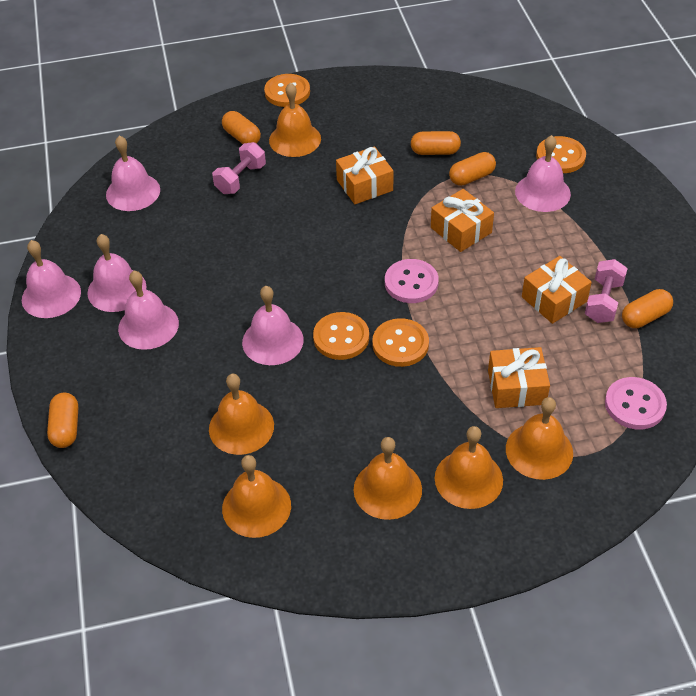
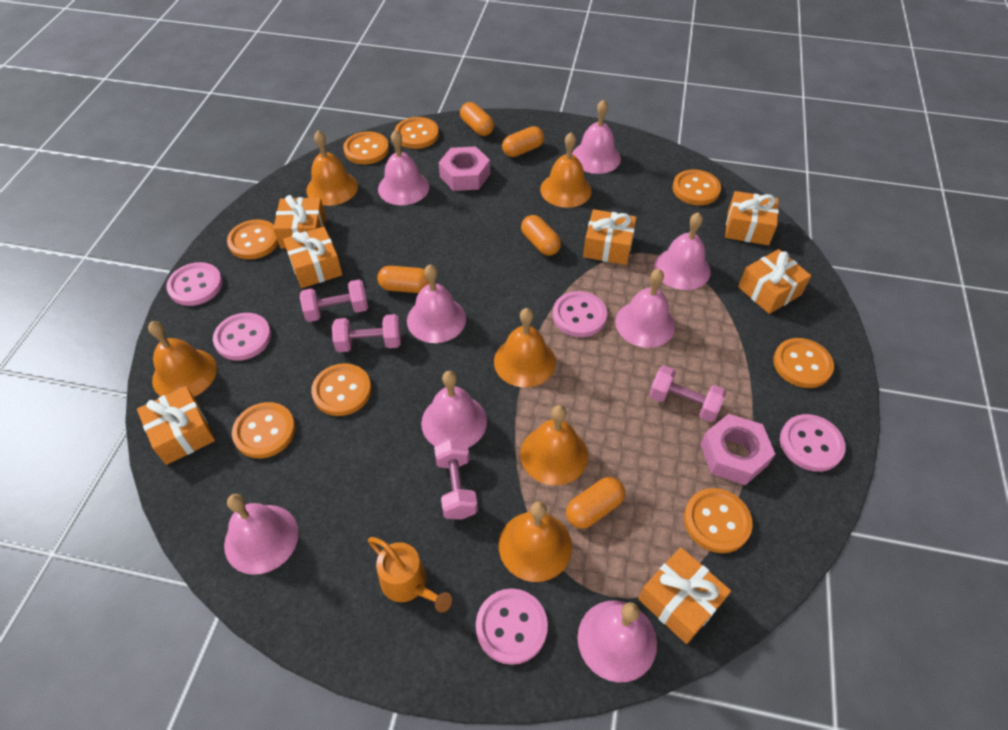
orange button: [264,74,310,107] [313,312,369,360] [372,318,429,367] [536,136,586,173] = 4 -> [227,219,278,259] [232,402,295,458] [311,363,371,416] [343,131,389,164] [395,117,439,149] [673,170,721,205] [684,488,753,553] [773,338,834,388] = 8
orange gift: [336,146,393,204] [431,189,494,252] [488,347,550,408] [522,256,592,324] = 4 -> [137,386,215,465] [273,195,326,249] [283,227,343,288] [583,209,637,265] [638,547,731,644] [725,191,779,245] [738,249,811,314] = 7
orange watering can: none = 0 -> [368,537,452,613] = 1
pink bell: [22,240,81,318] [87,234,146,312] [106,136,160,211] [118,271,179,350] [242,286,304,365] [515,135,571,212] = 6 -> [224,494,299,575] [378,130,429,205] [407,264,466,343] [421,371,487,448] [572,99,621,174] [577,600,657,683] [615,269,675,348] [654,212,711,290] = 8
pink button: [385,259,439,303] [605,377,667,430] = 2 -> [166,262,223,306] [213,313,271,361] [476,589,548,665] [553,291,607,337] [780,414,846,472] = 5
pink dumbbell: [212,142,266,194] [585,259,628,323] = 2 -> [300,279,368,322] [332,314,401,352] [434,439,478,520] [649,365,727,422] = 4
pink nut: none = 0 -> [439,146,490,191] [700,414,775,485] = 2

